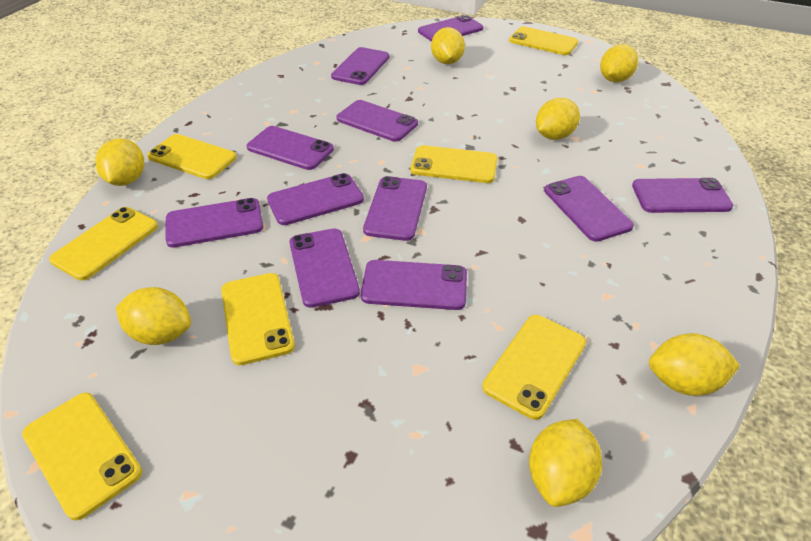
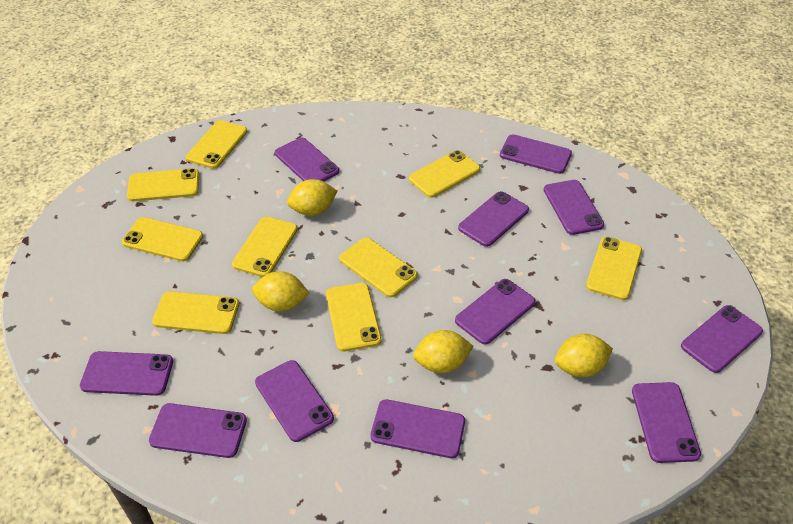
yellow lemon: [95,138,144,186] [116,287,191,345] [431,27,465,64] [529,419,602,507] [536,98,580,140] [600,44,638,82] [649,333,740,396] = 7 -> [252,271,310,312] [287,179,338,216] [413,330,473,373] [555,334,613,377] = 4
yellow phone: [22,393,142,521] [49,207,158,281] [147,134,237,179] [221,273,295,365] [411,145,498,183] [482,315,586,420] [509,26,578,55] = 7 -> [122,217,203,261] [127,168,199,201] [152,291,240,334] [186,120,247,169] [232,217,298,277] [326,283,382,352] [339,238,418,297] [409,150,480,198] [586,237,642,300] = 9

